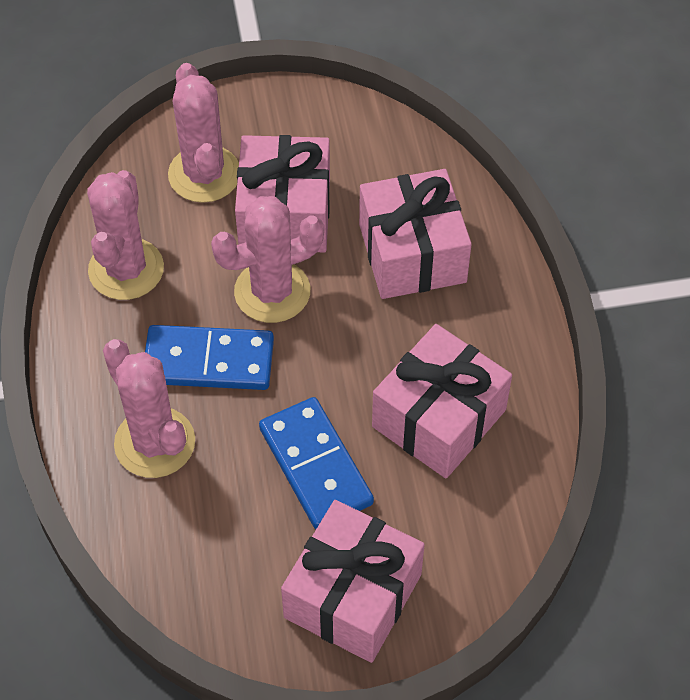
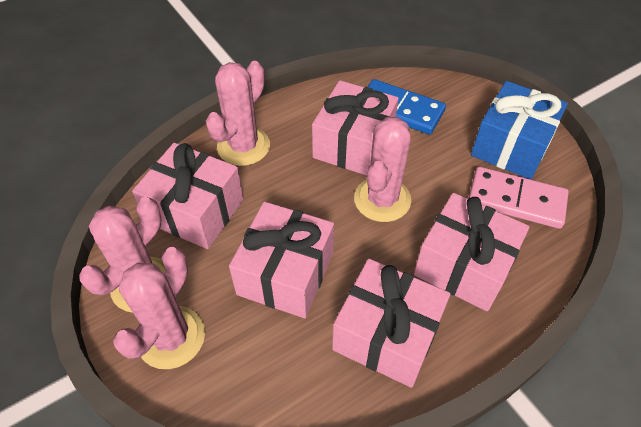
blue domino: [145,325,274,390] [259,397,374,529] = 2 -> [367,79,446,134] = 1
blue gift: none = 0 -> [471,81,568,179] = 1
pink domino: none = 0 -> [468,167,569,229] = 1
pink gift: [235,135,330,252] [281,500,425,663] [359,169,472,299] [372,324,512,478] = 4 -> [132,143,243,249] [229,202,334,318] [312,80,399,176] [332,259,450,388] [414,193,530,311] = 5

